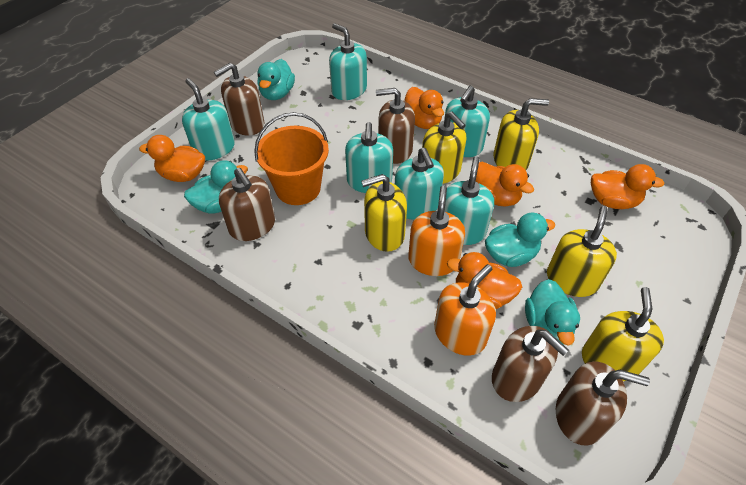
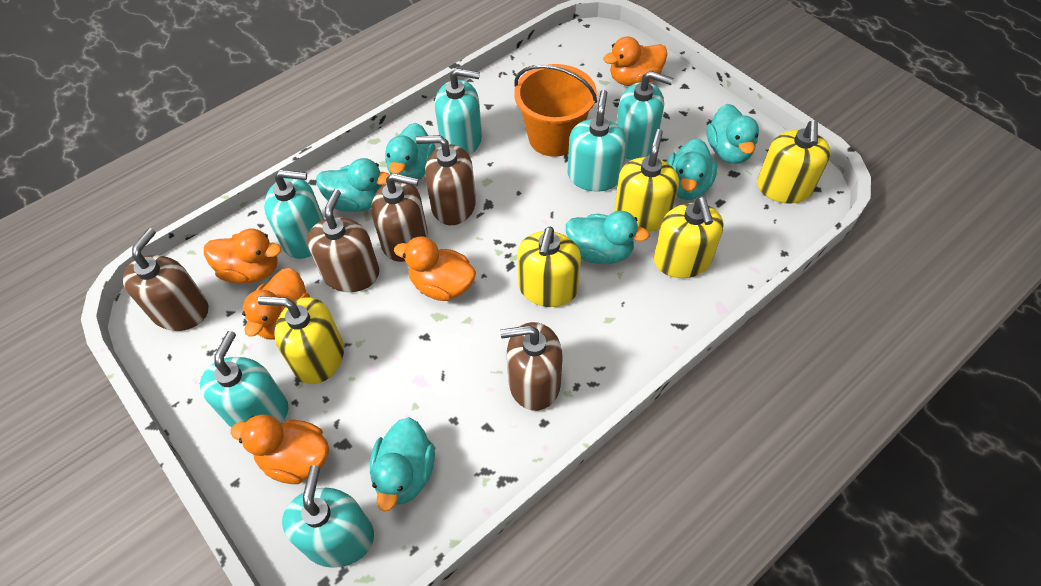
orange soap dispenser: [408,186,465,276] [434,264,496,356] = 2 -> none = 0
turquoise duck: [184,160,248,214] [257,59,295,100] [485,213,555,267] [525,279,580,346] = 4 -> [316,158,390,212] [370,418,435,512] [385,123,436,179] [566,211,650,264] [667,139,717,200] [707,104,759,164] = 6

